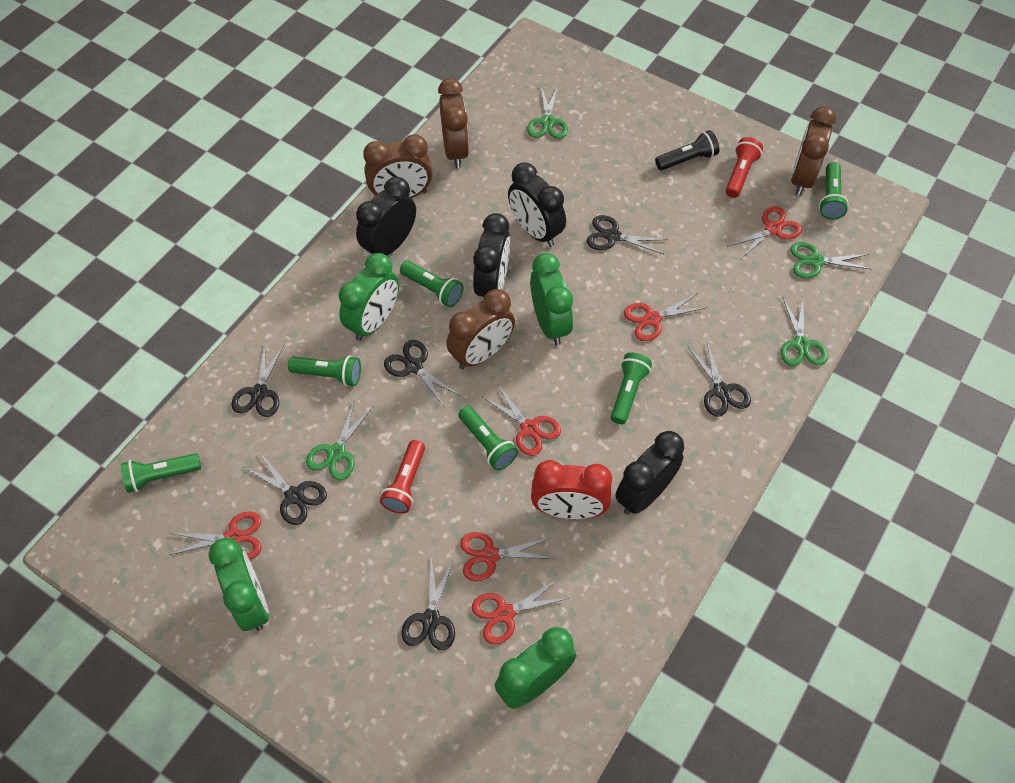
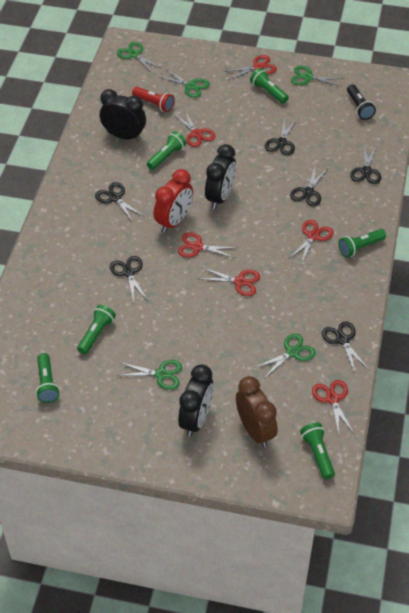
black clock: [356,177,416,256] [473,213,510,297] [508,162,566,247] [615,431,684,515] = 4 -> [100,89,146,141] [178,364,214,437] [205,144,236,209] = 3
brown clock: [363,134,432,198] [438,78,469,168] [446,289,515,370] [791,106,836,196] = 4 -> [236,376,278,447] = 1
green clock: [208,538,269,631] [339,253,399,341] [495,627,576,709] [530,253,573,345] = 4 -> none = 0
green scissors: [306,401,373,480] [527,86,568,139] [781,298,828,366] [790,242,872,278] = 4 -> [117,42,161,73] [117,360,182,390] [158,69,210,98] [254,334,316,377] [291,66,344,86] = 5
red flashlight: [380,440,425,514] [726,137,763,198] = 2 -> [132,87,175,112] = 1

